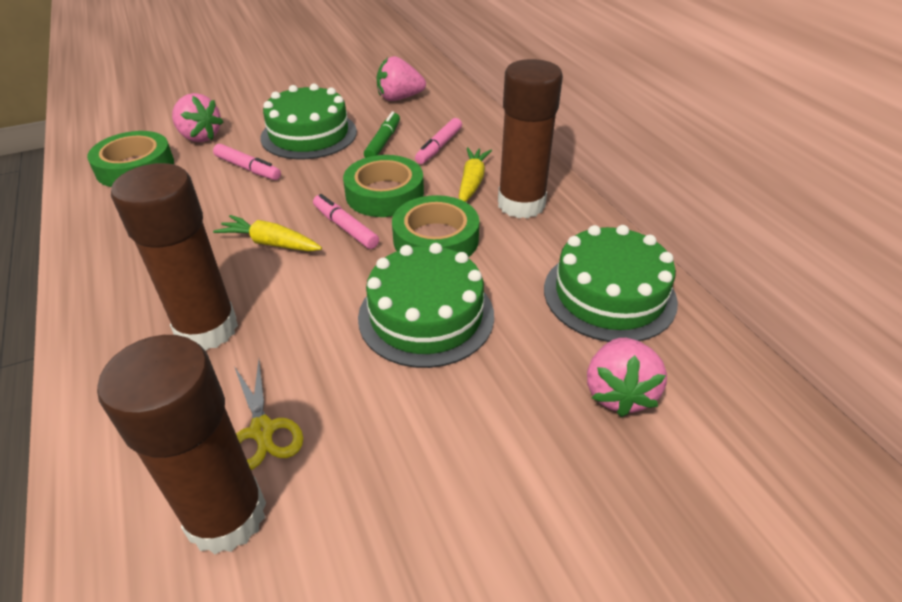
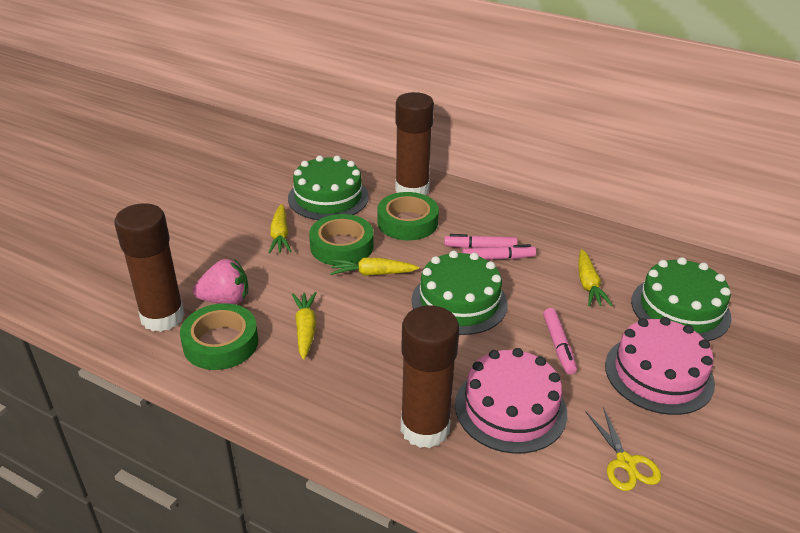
green marker: [364,111,400,158] = 1 -> none = 0
pink cake: none = 0 -> [455,348,567,454] [605,317,715,415] = 2
pink strawberry: [172,93,223,142] [377,56,426,101] [587,338,667,417] = 3 -> [193,259,248,305] = 1
yellow carrot: [213,215,322,251] [459,147,492,202] = 2 -> [268,204,292,254] [292,292,316,360] [330,258,419,276] [578,249,613,307] = 4

